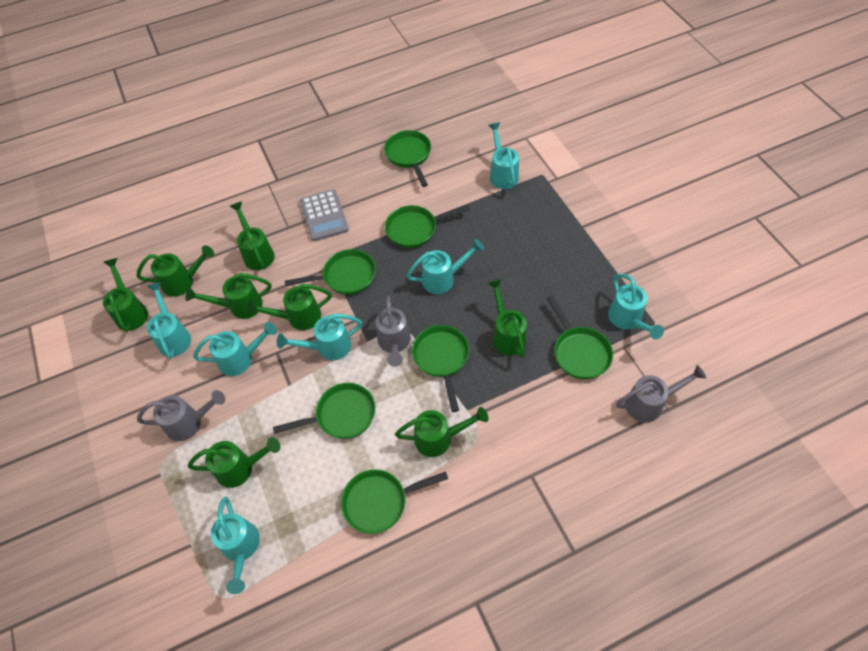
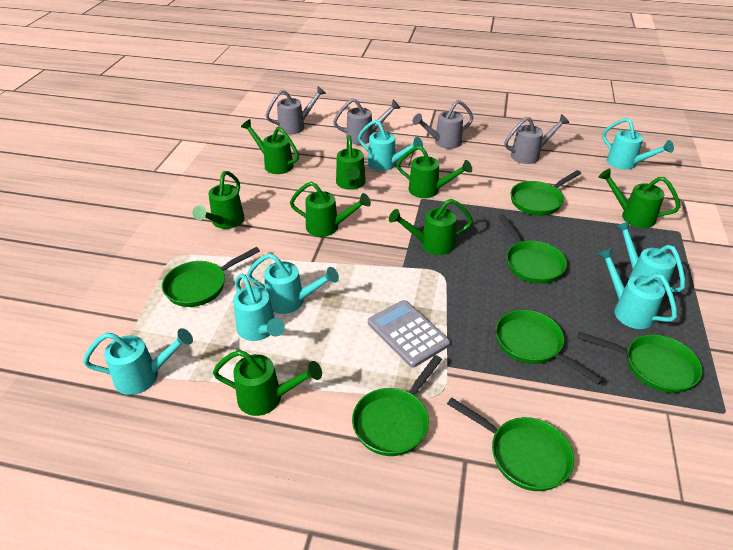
grey watering can: [137,390,225,441] [376,296,411,367] [616,365,706,422] = 3 -> [265,86,326,134] [333,98,401,145] [413,100,473,149] [504,114,569,164] = 4

